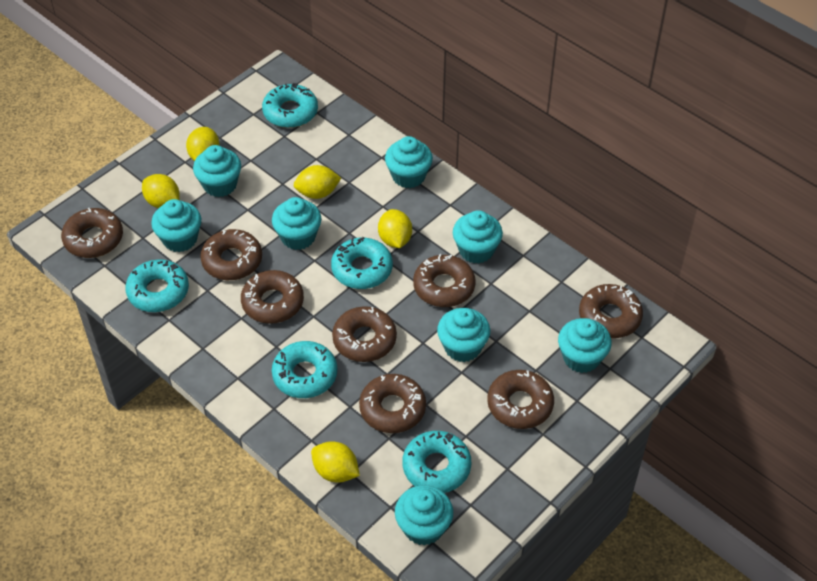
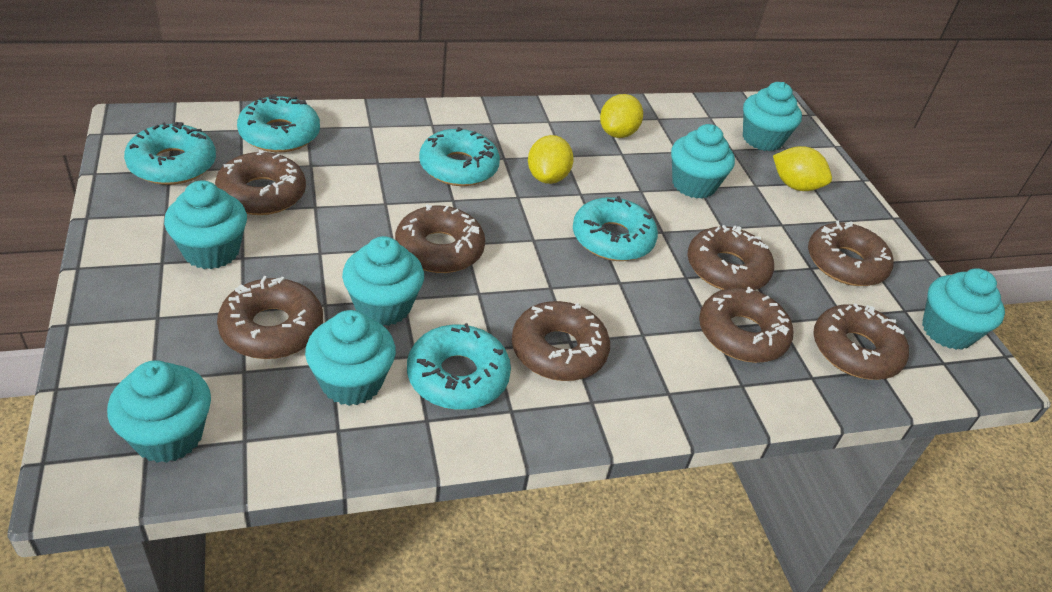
turquoise cupcake: [151,199,201,252] [193,145,241,197] [272,197,321,250] [385,136,433,188] [395,485,453,546] [437,308,490,362] [453,210,503,264] [558,318,612,373] = 8 -> [107,360,211,463] [164,180,247,269] [305,310,396,406] [342,236,424,326] [671,124,735,199] [743,82,802,151] [922,268,1005,350] = 7
yellow lemon: [142,174,180,208] [186,127,219,161] [294,165,341,199] [311,441,360,483] [378,209,412,248] = 5 -> [528,135,574,184] [600,94,643,138] [773,146,832,191] = 3

